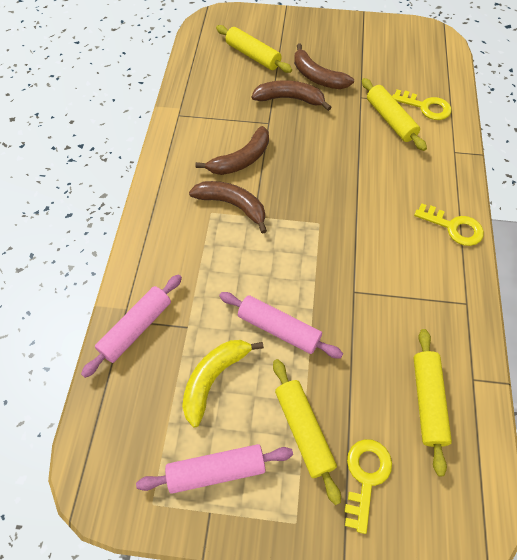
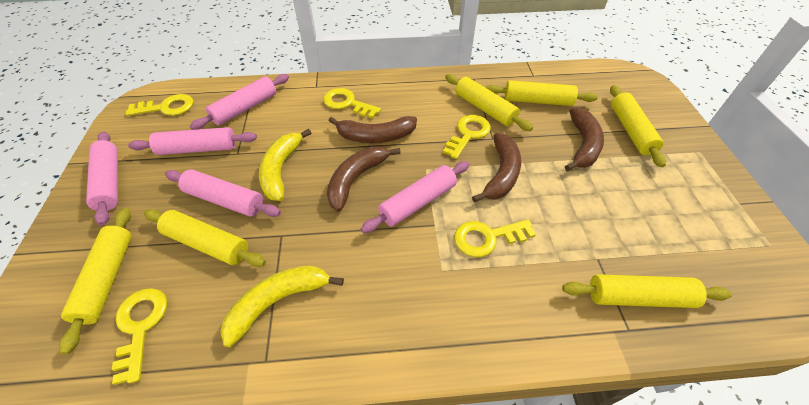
pink rolling pin: [81,274,182,378] [136,444,293,494] [219,292,343,358] = 3 -> [86,131,118,226] [128,127,257,155] [165,169,281,217] [190,74,289,130] [361,161,469,233] = 5
yellow banana: [182,340,264,427] = 1 -> [220,265,344,347] [259,129,312,201] = 2
yellow key: [344,439,392,534] [392,89,451,120] [414,203,484,246] = 3 -> [112,288,167,385] [125,94,194,116] [323,88,381,118] [443,115,491,159] [454,219,536,257] = 5
yellow rolling pin: [216,25,292,73] [273,359,341,505] [362,78,427,151] [414,329,452,476] = 4 -> [59,208,132,355] [144,209,266,267] [445,74,533,131] [485,80,598,106] [562,274,732,308] [610,85,666,167] = 6

